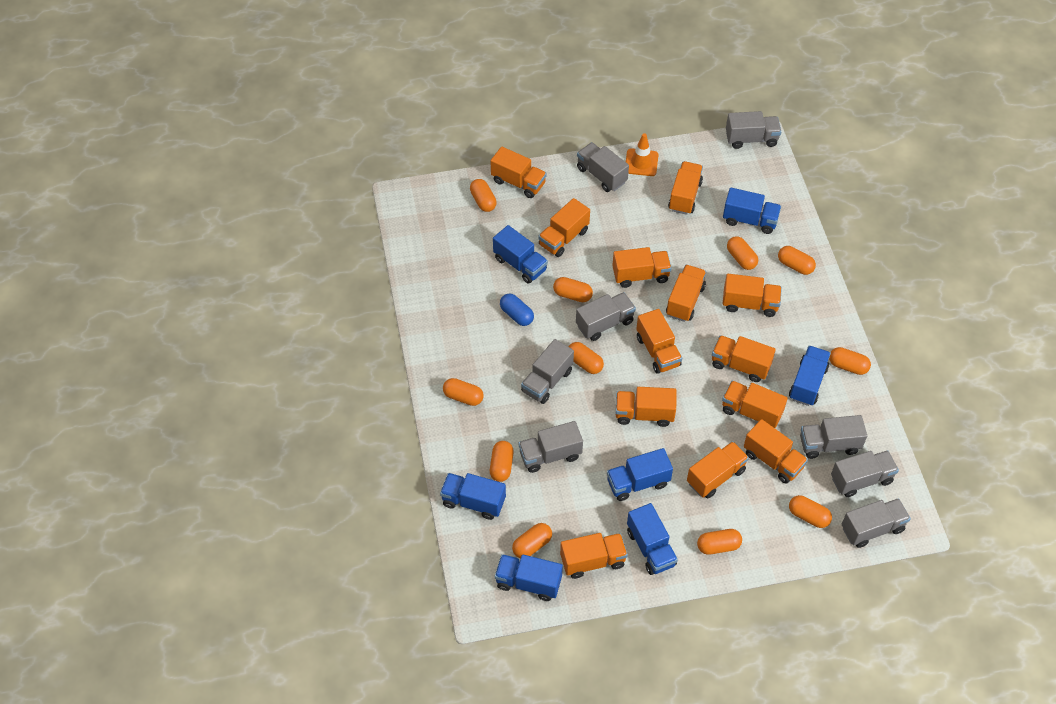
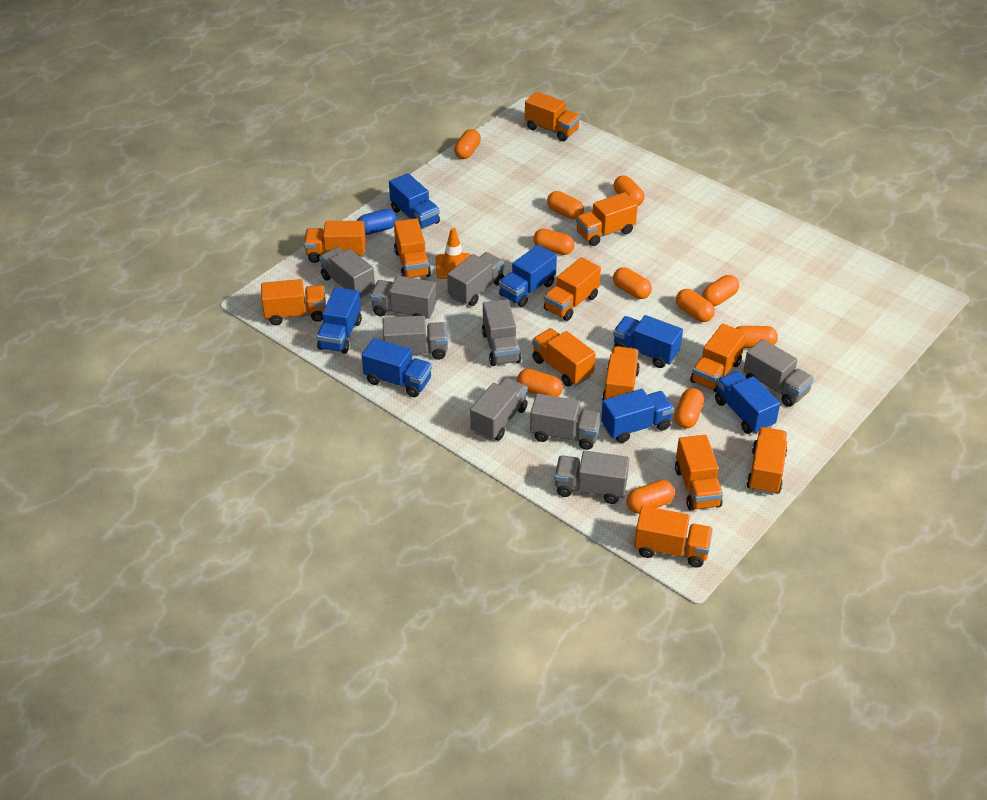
grey truck: [519,421,583,473] [521,339,574,404] [576,292,636,341] [577,142,629,192] [726,111,781,149] [800,415,867,459] [831,450,899,497] [842,498,911,548] = 8 -> [319,247,375,298] [370,275,437,320] [383,316,448,360] [447,252,505,306] [470,377,528,441] [482,299,521,366] [530,393,602,450] [555,451,629,504] [743,339,814,407] = 9
orange truck: [490,147,547,198] [538,198,590,257] [560,533,628,579] [612,247,672,288] [616,387,676,427] [636,309,682,374] [666,265,706,322] [668,161,703,215] [687,441,749,498] [712,335,776,382] [722,381,788,428] [723,274,782,317] [744,419,808,484] = 13 -> [261,279,326,325] [304,221,366,263] [394,218,431,278] [525,92,581,141] [532,328,596,387] [544,257,601,321] [576,192,638,246] [602,346,640,400] [634,506,713,568] [675,435,723,511] [690,323,746,393] [747,427,787,495] = 12

